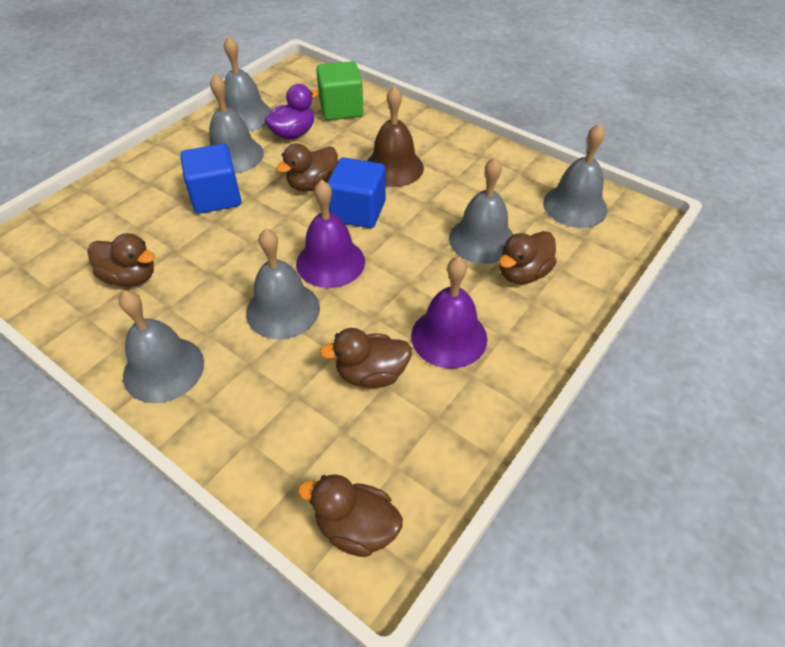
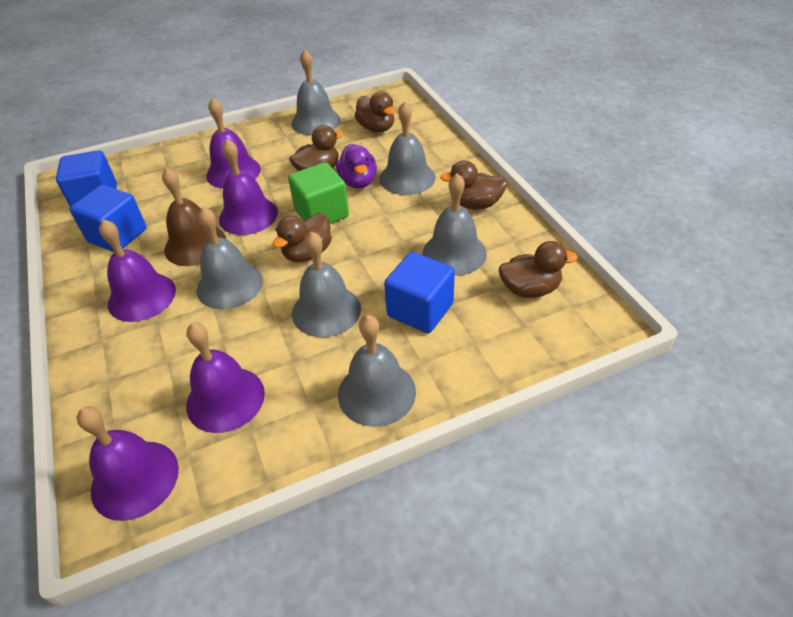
blue cube: [180,144,241,214] [327,157,386,228] = 2 -> [56,150,117,207] [70,185,147,252] [384,252,455,333] = 3
purple bell: [296,180,365,288] [411,256,487,368] = 2 -> [77,407,179,521] [99,219,176,322] [186,322,265,433] [206,97,261,188] [219,139,278,235] = 5

